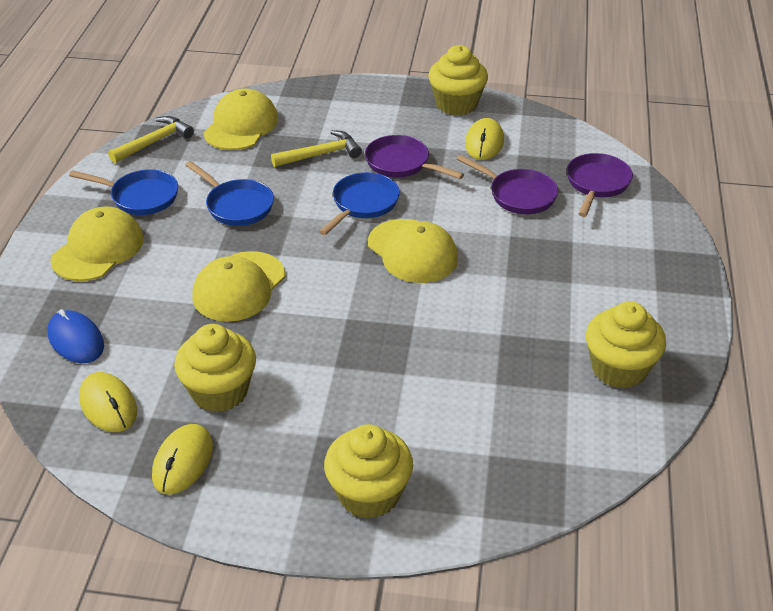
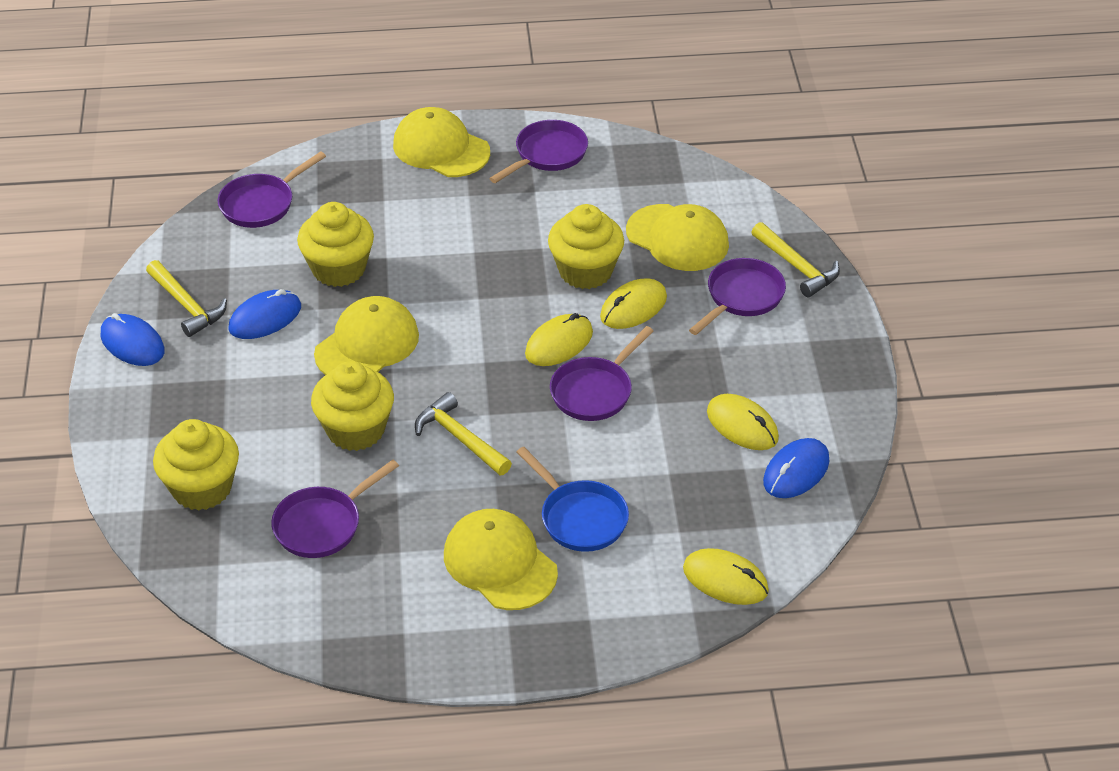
blue mouse: [47,309,104,363] = 1 -> [101,313,165,366] [228,289,301,339] [763,438,829,498] = 3
blue pan: [69,169,178,215] [185,161,274,226] [319,172,400,235] = 3 -> [517,447,629,552] = 1
purple pan: [365,135,464,179] [457,155,558,214] [567,153,633,217] = 3 -> [218,151,326,228] [271,460,399,558] [489,120,588,183] [550,326,653,421] [689,258,786,335] = 5
yellow hammer: [108,116,194,163] [271,130,362,167] = 2 -> [146,260,227,337] [415,392,512,475] [751,222,840,297] = 3
yellow mouse: [79,372,137,432] [152,424,213,495] [465,118,504,160] = 3 -> [525,313,593,366] [600,279,667,329] [683,548,769,605] [707,394,779,450] = 4

